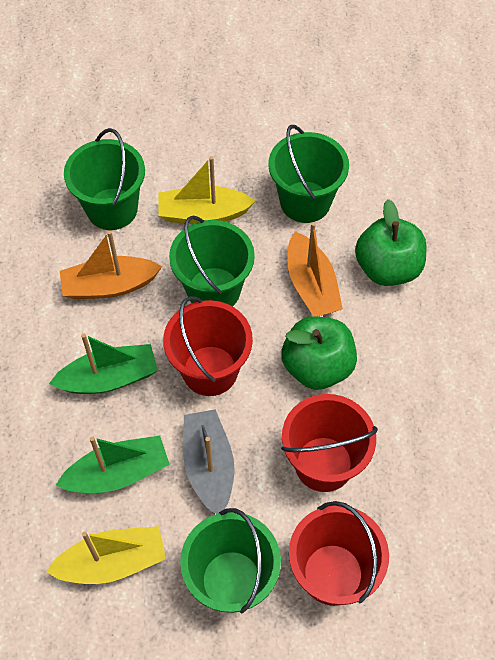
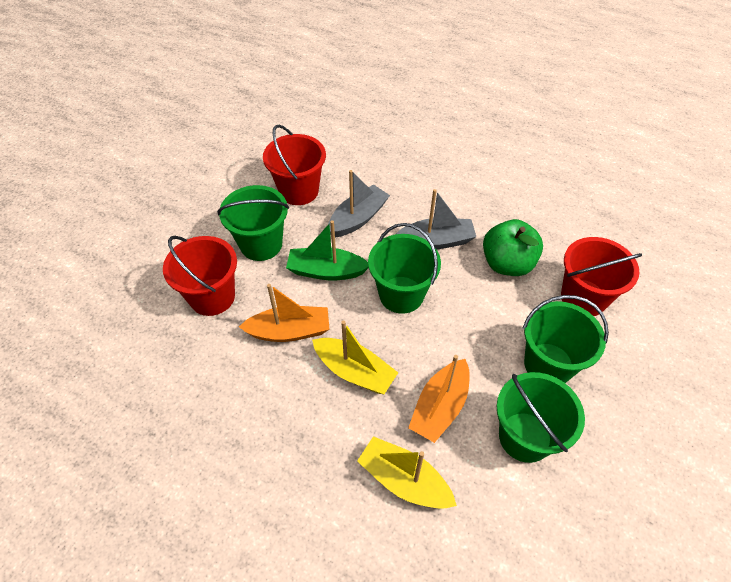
green apple: [281,316,357,390] [355,199,426,286] = 2 -> [483,219,543,276] = 1
green boat: [49,334,158,394] [56,436,170,493] = 2 -> [286,220,369,280] = 1
grey boat: [183,409,235,514] = 1 -> [328,170,390,237] [396,189,476,249] = 2

